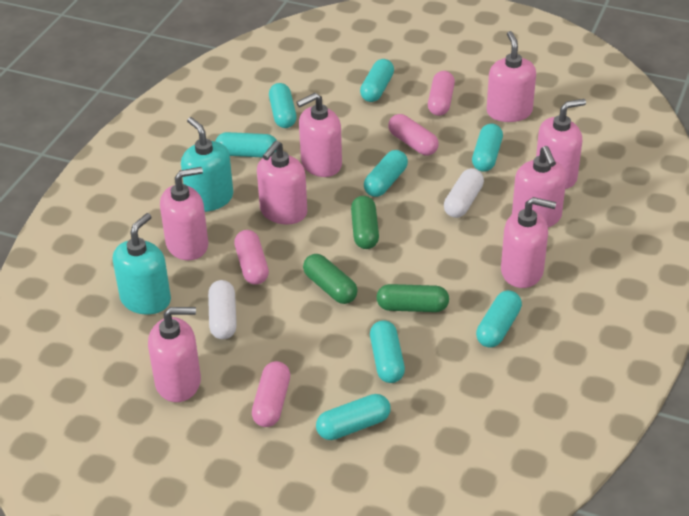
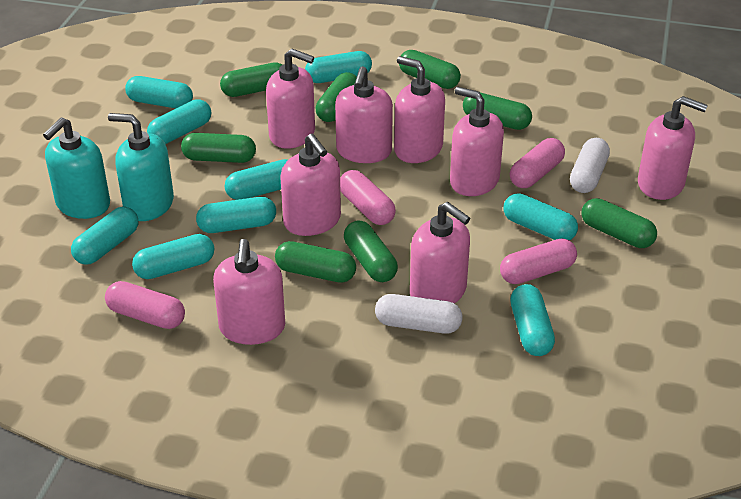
green capsule: [303,254,357,304] [351,196,379,249] [376,284,449,312] = 3 -> [181,133,256,163] [220,62,282,97] [275,241,356,283] [316,72,357,122] [344,220,398,282] [399,50,461,89] [463,93,532,130] [581,198,657,248] = 8
turquoise capsule: [215,132,277,157] [269,83,297,128] [316,394,391,440] [360,59,394,102] [364,150,408,197] [370,321,405,383] [472,124,503,172] [476,290,522,347] = 8 -> [71,207,138,265] [125,76,193,108] [132,234,214,279] [147,99,211,144] [196,197,276,233] [225,159,288,200] [305,51,372,83] [503,193,578,240] [510,284,555,356] = 9

